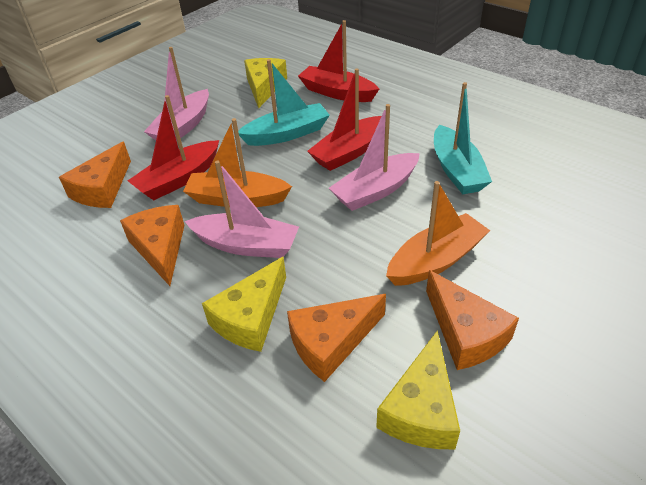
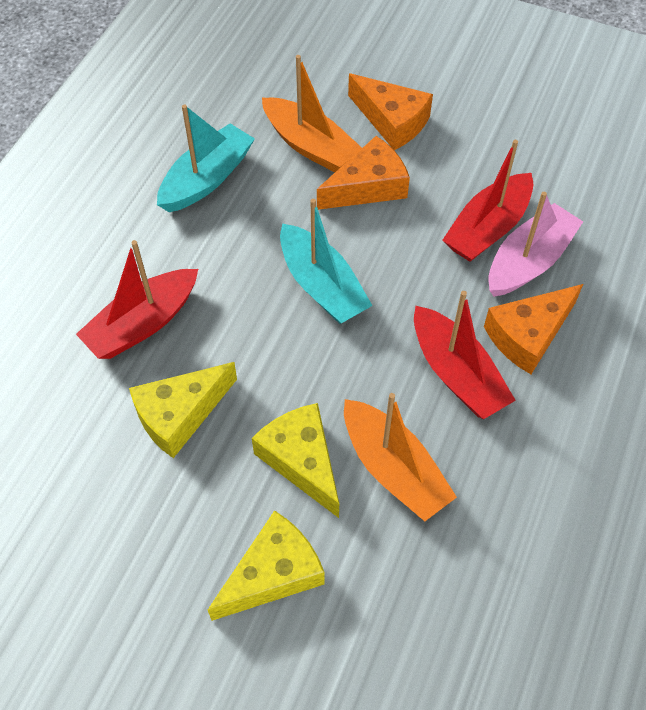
orange cheese: [59,141,131,208] [120,205,185,286] [287,294,386,382] [426,270,519,370] = 4 -> [317,136,410,210] [348,73,433,150] [484,284,583,374] = 3
pink boat: [144,47,209,141] [185,160,299,258] [329,104,420,211] = 3 -> [488,192,583,297] = 1

